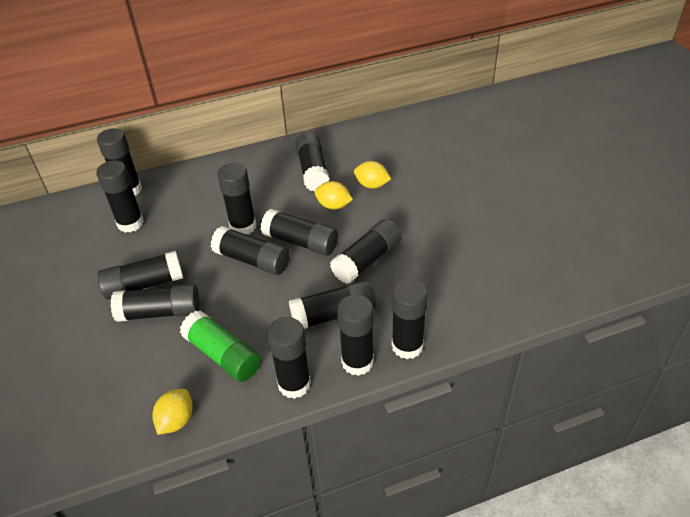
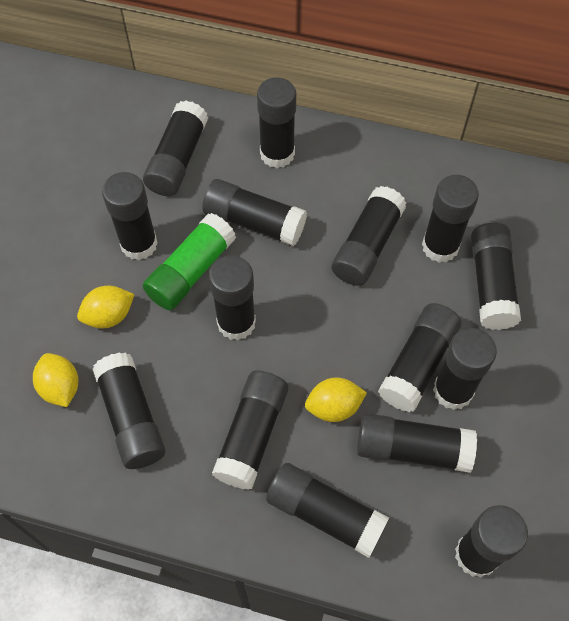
black glue stick: [96,160,144,233] [97,128,142,196] [97,251,183,299] [111,284,200,322] [211,226,289,275] [217,163,257,235] [261,209,338,256] [267,317,311,399] [289,280,376,329] [295,132,330,192] [330,219,401,284] [337,295,374,376] [392,278,428,359] = 13 -> [93,353,165,469] [102,172,158,260] [143,101,208,196] [202,179,307,246] [209,255,256,340] [212,370,288,490] [257,78,296,168] [266,463,389,558] [332,186,407,286] [357,413,477,473] [378,303,461,412] [422,175,479,263] [433,328,497,410] [455,505,528,578] [471,223,521,330] = 15

